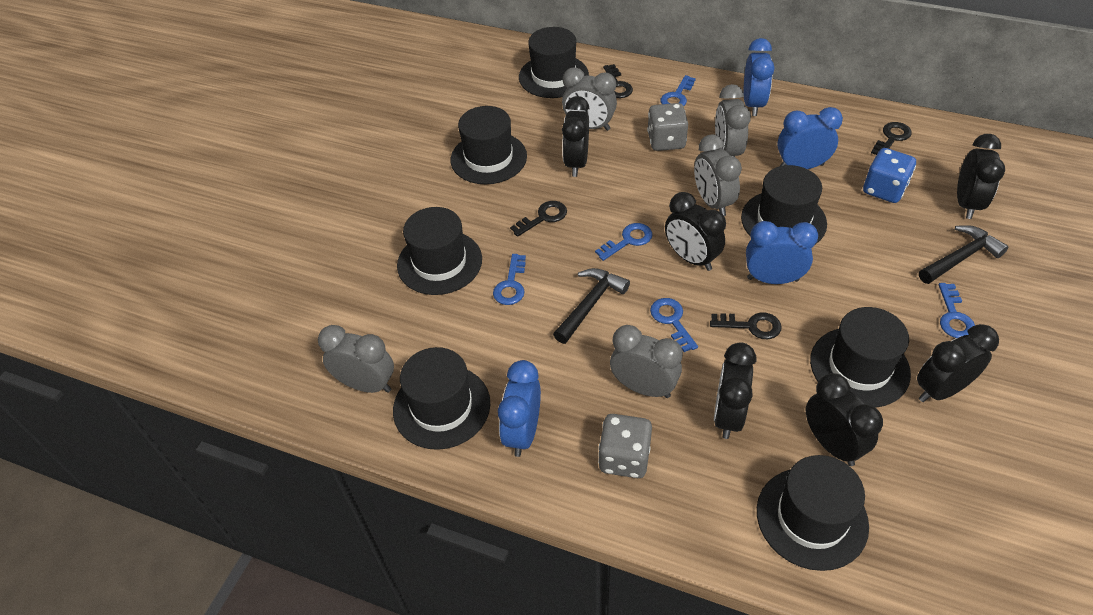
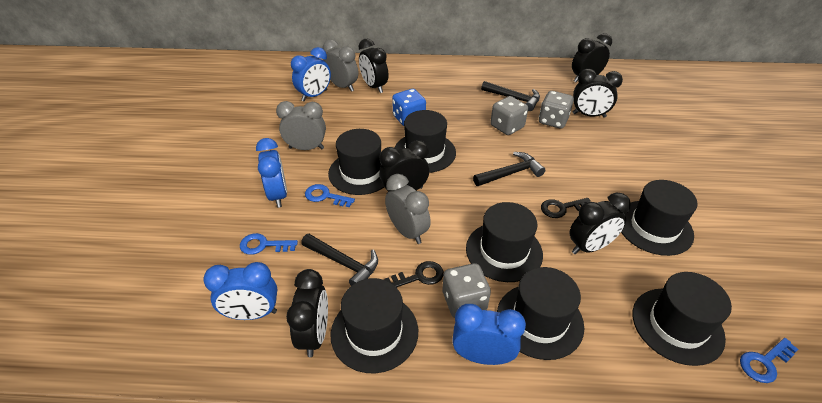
black hammer: [553,268,630,344] [919,225,1009,284] = 2 -> [301,234,378,286] [473,152,545,186] [481,81,540,111] = 3
black key: [510,201,567,237] [603,64,633,98] [710,312,782,339] [871,122,911,155] = 4 -> [384,261,444,288] [541,198,591,218] = 2
blue key: [493,254,526,305] [595,223,652,261] [650,298,698,352] [661,75,696,106] [939,283,975,338] = 5 -> [240,233,298,255] [305,184,355,207] [740,338,798,383] = 3
grey clock: [318,325,394,393] [562,67,617,131] [610,325,683,398] [694,134,742,216] [715,84,751,157] = 5 -> [276,101,326,150] [323,39,358,92] [385,174,431,244] = 3
grey dice: [598,414,652,478] [647,103,688,151] = 2 -> [442,263,491,318] [490,96,528,135] [539,91,574,129] = 3

